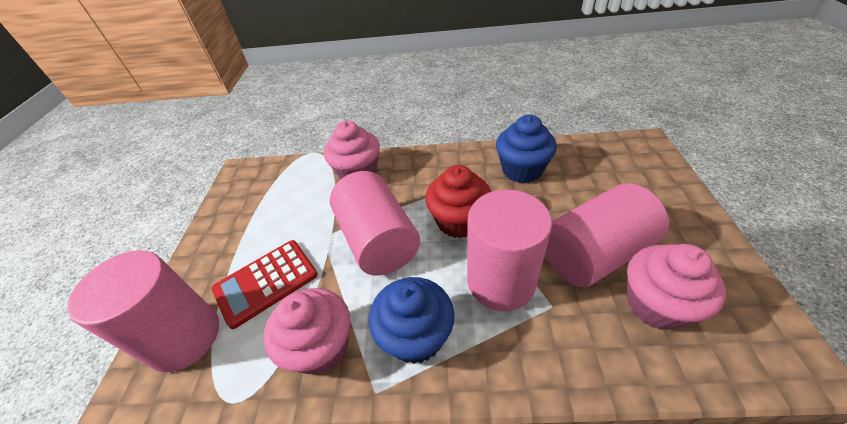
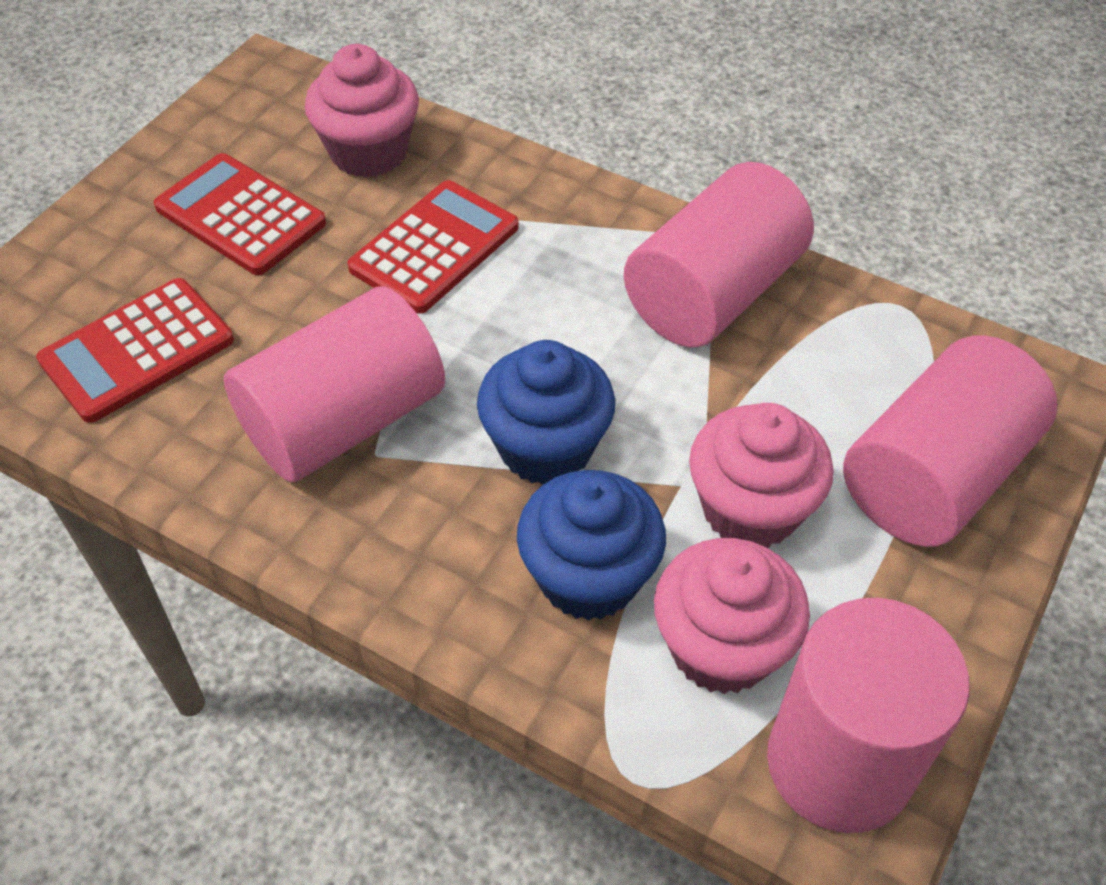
red calculator: [211,240,318,329] = 1 -> [36,278,234,423] [154,153,326,275] [348,180,519,314] = 3
red cupcake: [425,165,491,238] = 1 -> none = 0

